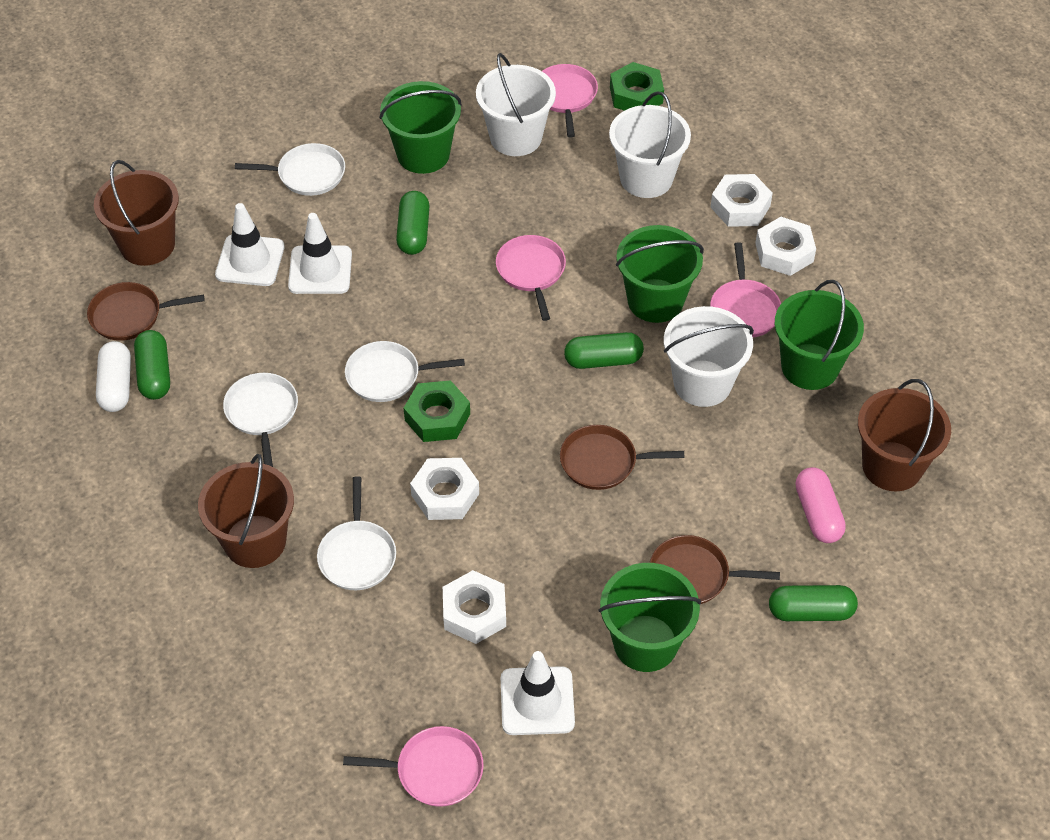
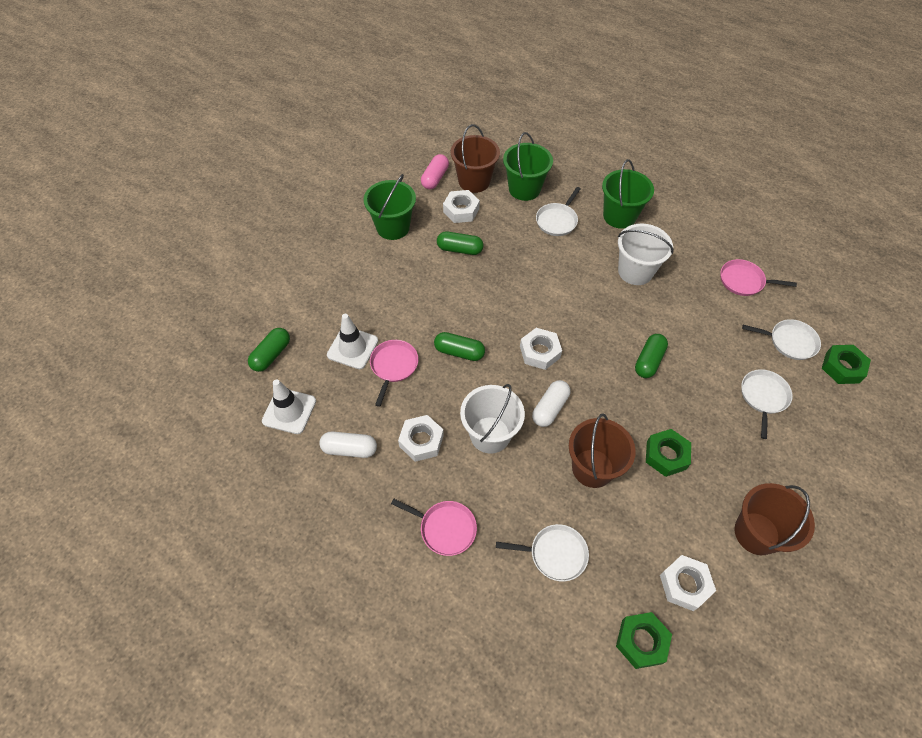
brown pan: [87,282,204,341] [560,425,684,490] [650,535,780,604] = 3 -> none = 0
green bucket: [379,81,462,174] [599,563,701,672] [616,225,704,323] [775,280,864,390] = 4 -> [364,174,416,240] [503,132,553,201] [602,159,654,229] = 3
green nut: [404,380,470,442] [610,62,664,111] = 2 -> [616,612,672,669] [646,429,691,477] [822,345,871,384] = 3
pink pan: [343,726,484,807] [496,235,566,321] [542,64,598,138] [710,242,781,338] = 4 -> [370,340,418,407] [391,499,477,556] [720,259,797,296] = 3
white bucket: [476,53,556,156] [609,91,691,198] [664,306,754,407] = 3 -> [460,384,525,454] [618,224,674,285] = 2
white capsule: [96,341,131,412] = 1 -> [319,432,377,458] [532,380,570,427] = 2
white traffic cone: [215,203,285,286] [288,213,352,294] [501,651,575,735] = 3 -> [262,379,316,434] [327,314,378,369] = 2

